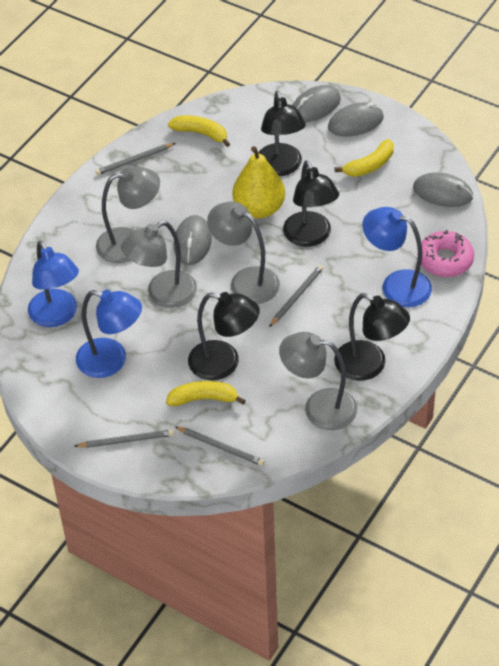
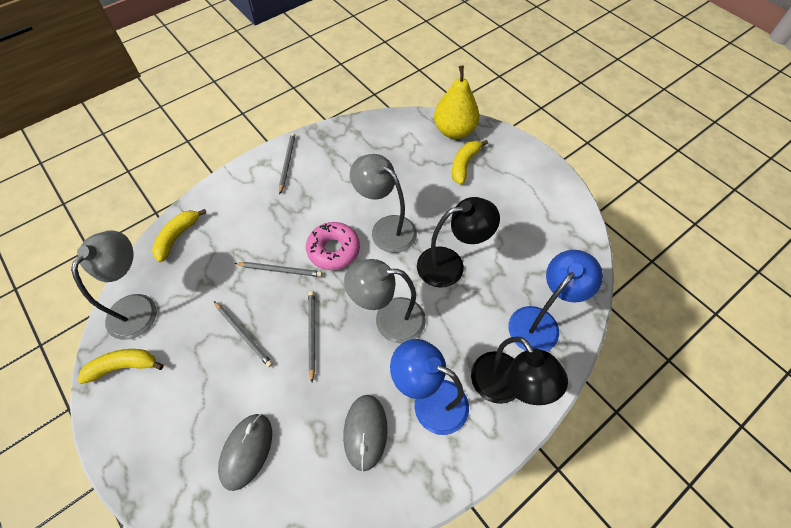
black lamp: [188,292,260,380] [258,91,306,176] [283,160,339,247] [334,293,410,381] = 4 -> [417,197,500,288] [471,336,568,405] = 2
blue lamp: [28,241,79,327] [76,290,142,378] [362,207,432,307] = 3 -> [390,339,469,435] [509,250,603,352] = 2
grey lamp: [96,166,160,263] [121,221,197,308] [207,201,280,304] [279,332,357,430] = 4 -> [71,230,157,340] [344,259,426,343] [350,154,417,253] = 3
grey mouse: [174,215,212,265] [292,85,341,122] [328,103,384,136] [413,172,473,207] = 4 -> [218,414,272,491] [343,395,388,471] = 2

